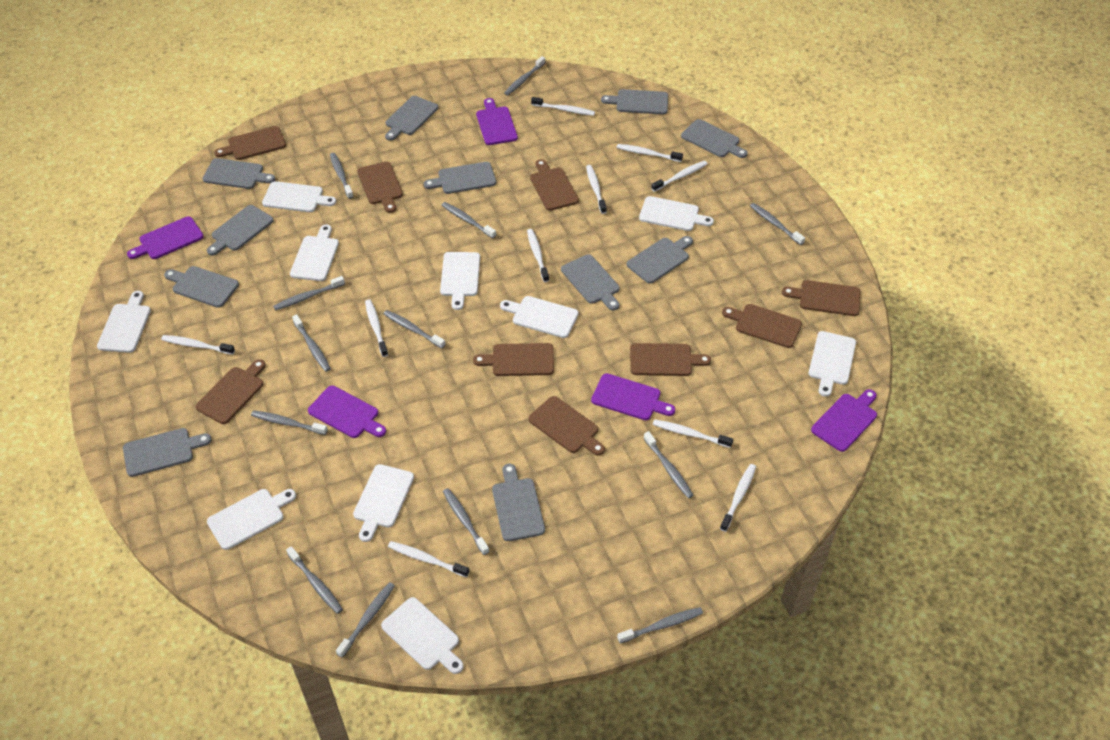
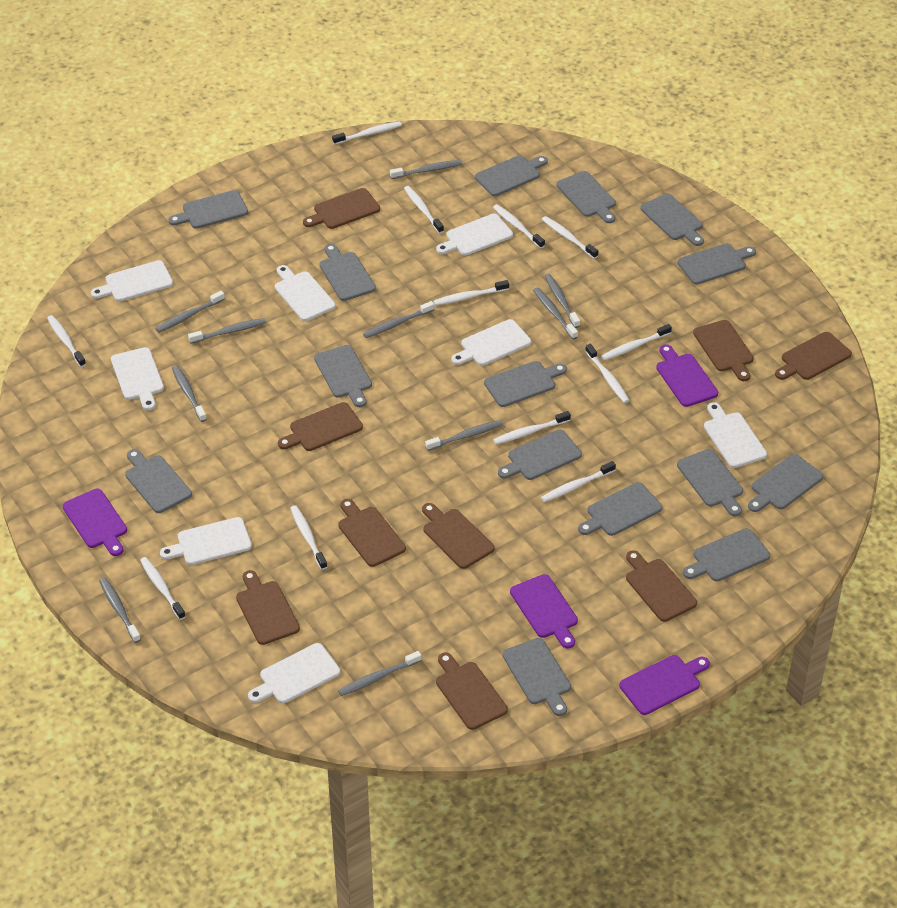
grey cutting board: [123,428,212,477] [164,266,239,308] [202,158,275,189] [207,205,274,255] [385,96,438,141] [424,162,496,194] [492,464,545,541] [561,254,620,310] [601,89,668,115] [627,236,693,284] [681,119,748,158] = 11 -> [125,449,192,513] [169,190,248,229] [314,345,372,407] [320,244,376,301] [475,155,548,196] [484,361,567,407] [498,430,582,480] [503,638,571,716] [557,171,616,223] [578,482,662,536] [640,194,704,246] [677,449,743,516] [678,244,756,285] [683,528,770,582] [748,454,823,512] = 15
grey toothbrush: [251,410,328,435] [273,276,345,310] [286,546,343,614] [292,314,331,372] [330,153,354,199] [336,582,395,658] [384,310,446,348] [442,202,496,238] [443,488,489,555] [504,56,545,96] [617,607,703,643] [643,431,694,498] [750,203,805,245] = 13 -> [99,578,141,643] [156,291,225,333] [172,365,207,422] [188,318,266,344] [338,651,422,696] [363,301,434,338] [390,160,462,179] [425,420,503,451] [533,288,578,339] [545,274,580,328] = 10
purple cutting board: [127,216,204,259] [308,386,386,438] [476,98,518,145] [591,373,675,420] [811,389,877,452] = 5 -> [63,489,127,556] [510,574,578,649] [620,655,710,715] [656,344,718,407] = 4
white cutting board: [97,291,151,353] [207,489,296,550] [262,181,336,212] [290,224,339,281] [353,464,414,542] [381,597,464,674] [440,252,480,310] [500,296,579,338] [639,196,714,231] [809,331,856,397] = 10 -> [91,260,173,302] [111,347,164,410] [160,517,252,565] [248,643,340,703] [275,265,336,321] [436,214,513,256] [451,319,531,366] [704,402,767,468] = 8
white toothbrush: [161,335,235,355] [365,299,388,357] [388,541,469,577] [527,229,549,282] [531,97,595,116] [586,165,607,214] [617,144,683,162] [651,161,707,192] [653,419,733,448] [720,464,756,532] = 10 -> [47,315,86,367] [140,557,186,620] [290,505,327,570] [332,121,402,145] [404,186,444,233] [433,280,509,306] [493,204,545,248] [493,411,571,445] [541,461,616,502] [542,216,598,259] [585,344,630,403] [601,324,672,360] = 12

